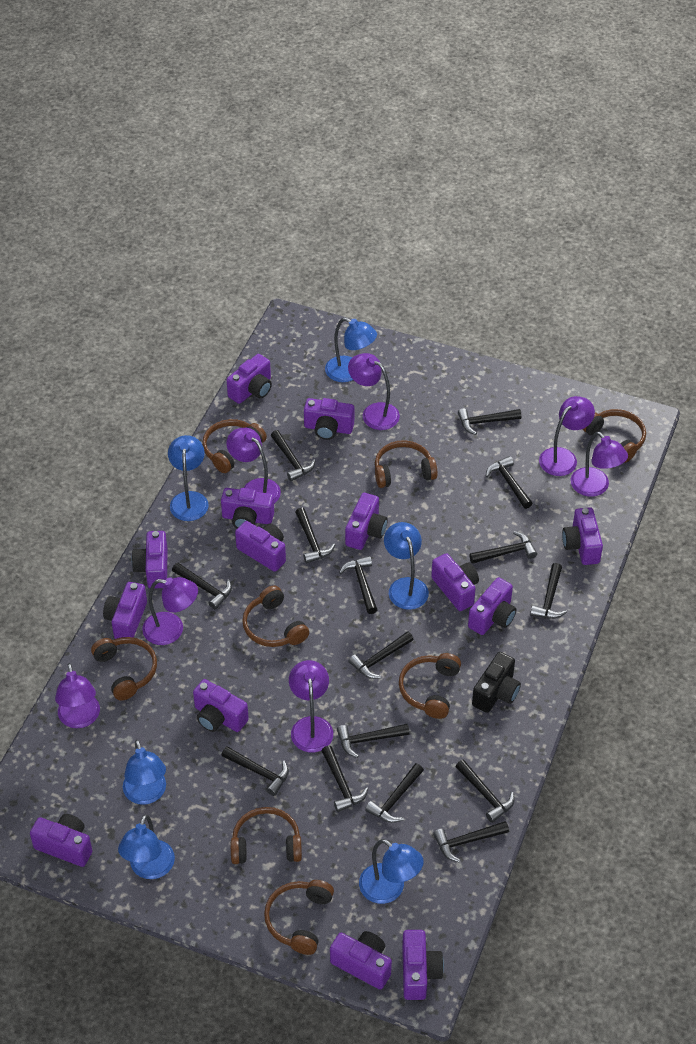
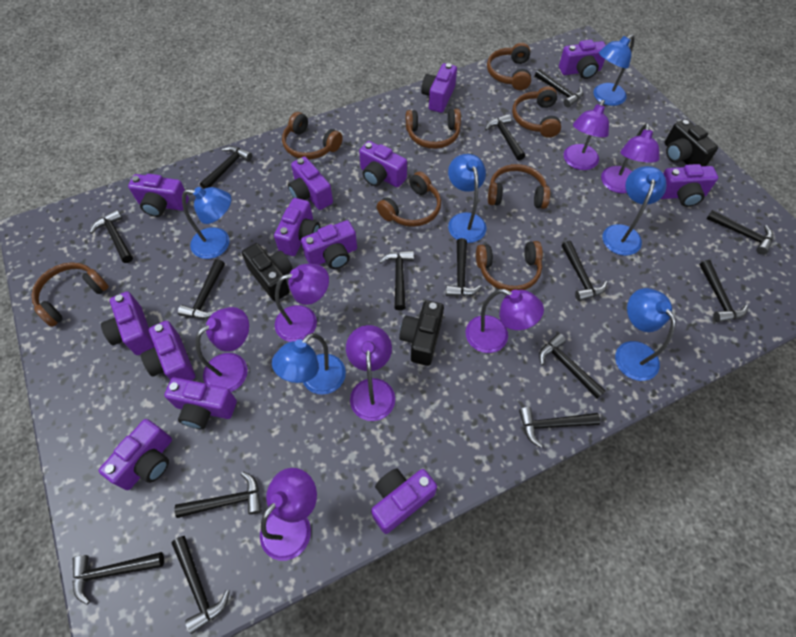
black camera: [472,652,521,713] = 1 -> [242,243,293,301] [399,300,444,366] [664,119,718,166] = 3
purple camera: [30,814,92,867] [103,582,147,639] [132,531,168,588] [193,679,249,732] [221,488,274,528] [227,354,272,404] [235,521,286,572] [304,398,354,440] [330,931,392,990] [345,493,388,550] [402,930,444,1000] [431,553,479,611] [468,577,517,635] [562,507,603,565] = 14 -> [99,419,172,490] [101,291,154,355] [128,174,189,217] [141,321,195,380] [164,377,237,429] [274,198,320,256] [288,156,333,210] [301,220,357,269] [359,141,407,187] [371,468,437,534] [421,63,457,113] [559,40,606,79] [661,164,718,207] = 13

